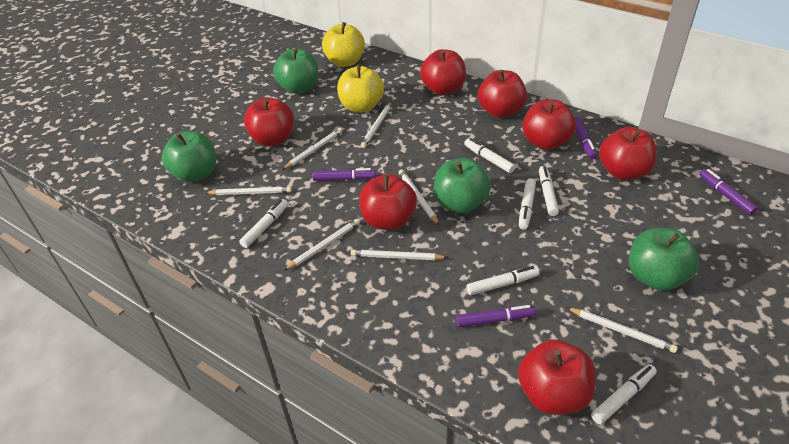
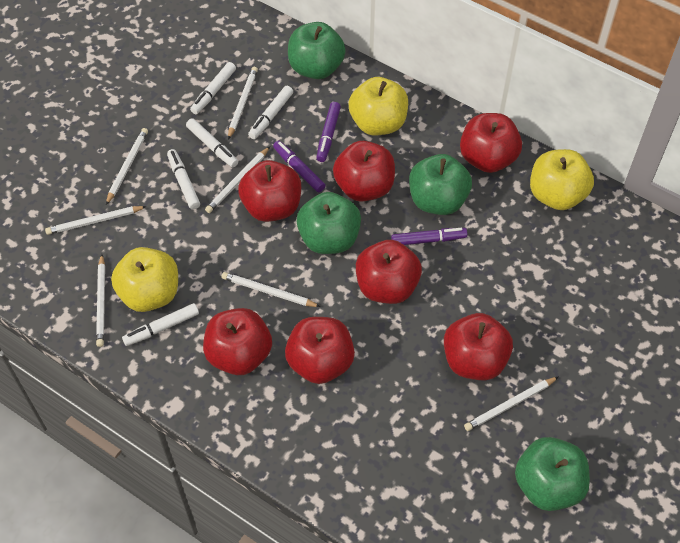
purple marker: [312,168,376,181] [456,305,536,327] [574,117,597,159] [699,169,758,215] = 4 -> [273,140,326,193] [316,102,341,162] [391,228,467,245] = 3
white marker: [239,199,288,248] [464,138,515,173] [466,266,540,295] [519,178,536,230] [539,166,559,216] [591,364,657,424] = 6 -> [122,303,199,346] [167,149,200,209] [186,118,238,167] [190,62,236,114] [248,86,293,139] = 5
yellow apple: [322,22,365,67] [337,65,384,113] = 2 -> [111,247,178,312] [348,77,408,136] [530,149,594,210] = 3

